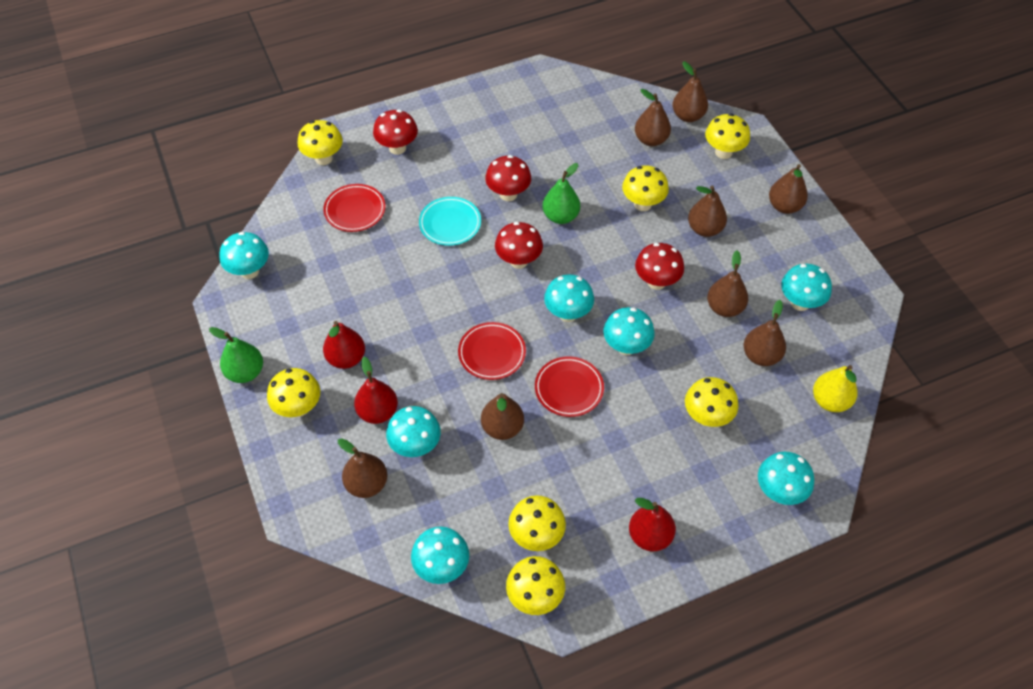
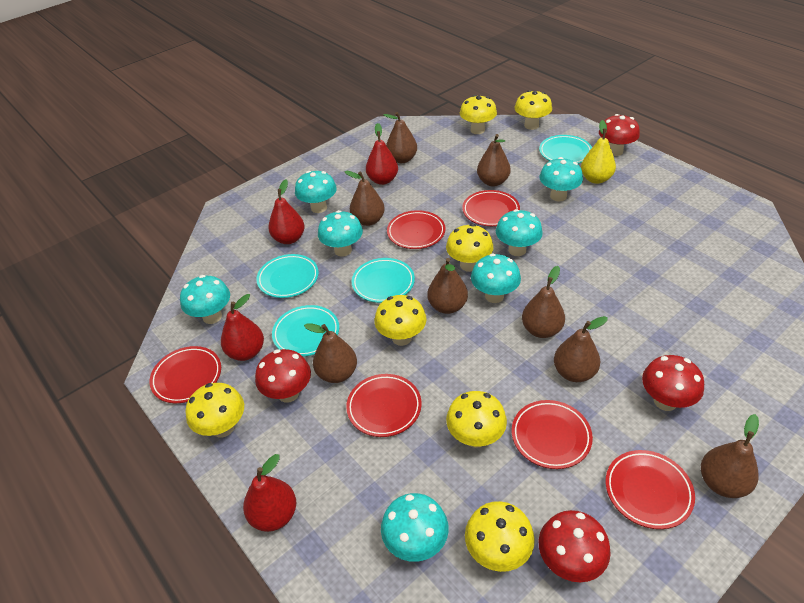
green pear: [209,327,263,383] [543,163,580,224] = 2 -> none = 0
red pear: [323,321,365,369] [354,357,398,424] [629,498,676,551] = 3 -> [221,294,264,361] [243,454,296,532] [268,180,305,244] [366,123,398,185] = 4
red plate: [323,184,385,232] [458,322,526,380] [535,357,604,417] = 3 -> [149,346,221,403] [346,374,422,437] [387,210,446,249] [462,190,520,226] [512,400,593,469] [606,450,695,529] = 6
turquoise plate: [419,197,481,246] = 1 -> [256,254,319,298] [272,305,339,357] [352,258,415,303] [539,135,592,164] = 4

